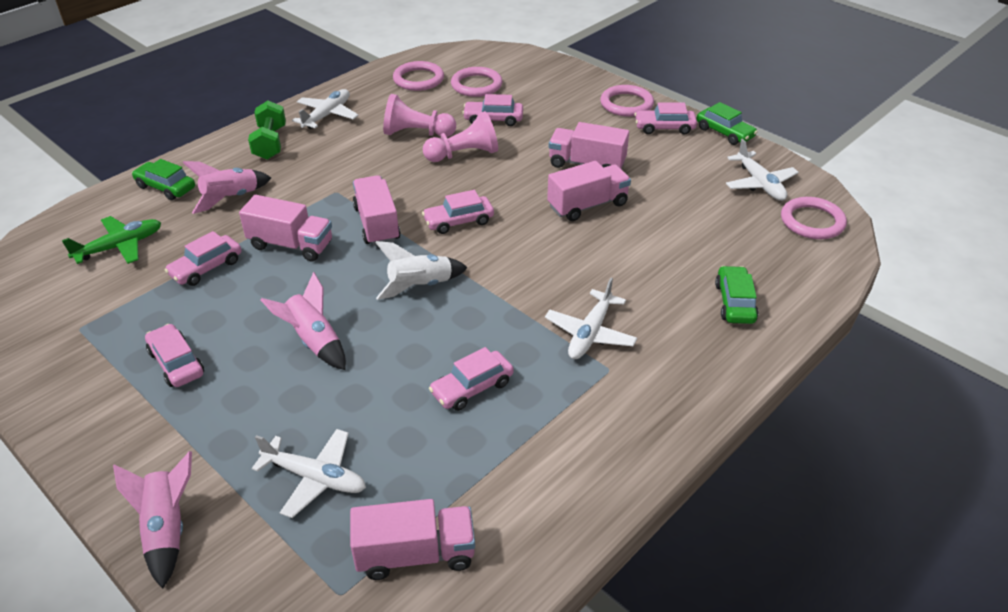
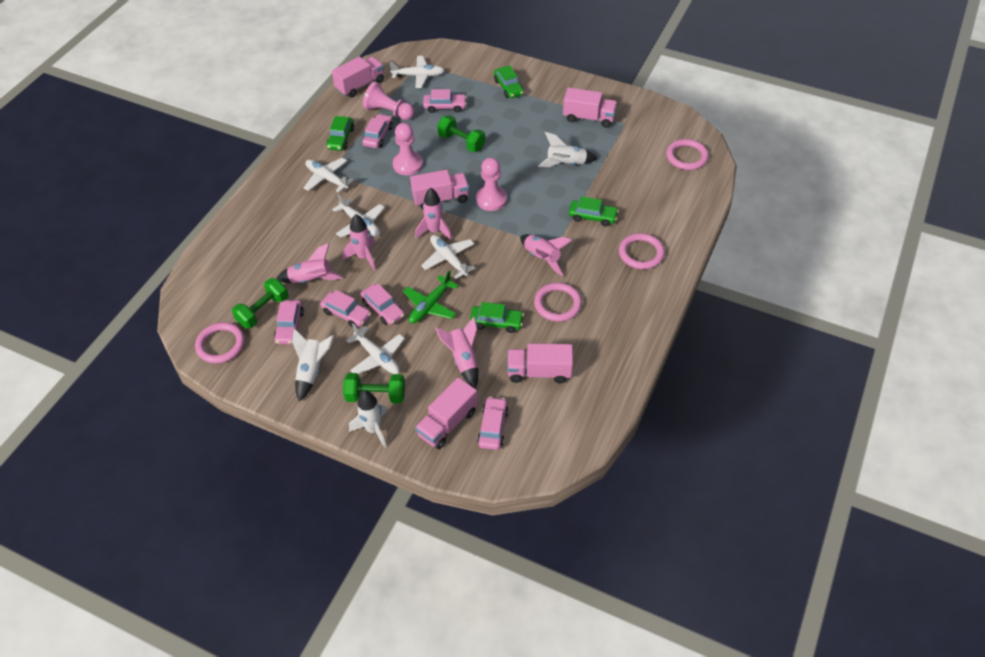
green car: [132,159,195,200] [697,102,757,145] [715,266,758,324] = 3 -> [326,116,354,151] [470,302,524,333] [494,65,524,98] [569,196,619,227] = 4
green dumbbell: [248,101,286,160] = 1 -> [232,278,288,329] [343,373,405,403] [437,116,485,152] = 3
pink pawn: [383,94,456,137] [423,111,498,162] = 2 -> [363,81,414,120] [393,123,423,176] [476,158,507,211] = 3
pink rocket: [113,451,192,589] [183,161,271,214] [261,272,346,370] = 3 -> [276,243,343,283] [343,214,376,271] [415,188,452,241] [435,316,478,389] [520,234,572,276] = 5
white plane: [252,429,366,518] [292,89,359,129] [545,278,637,359] [726,139,799,201] = 4 -> [303,158,354,193] [332,194,385,238] [346,324,405,374] [389,56,445,88] [421,235,476,279] = 5
white rocket: [375,241,468,300] = 1 -> [292,329,334,402] [349,391,387,448] [538,132,598,167] = 3

